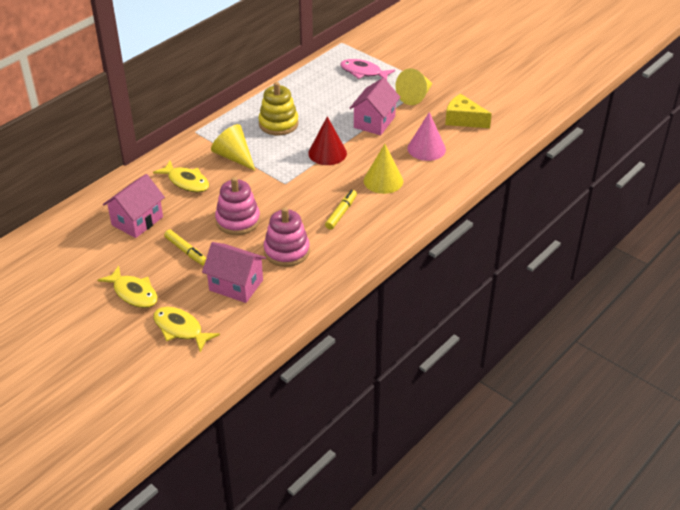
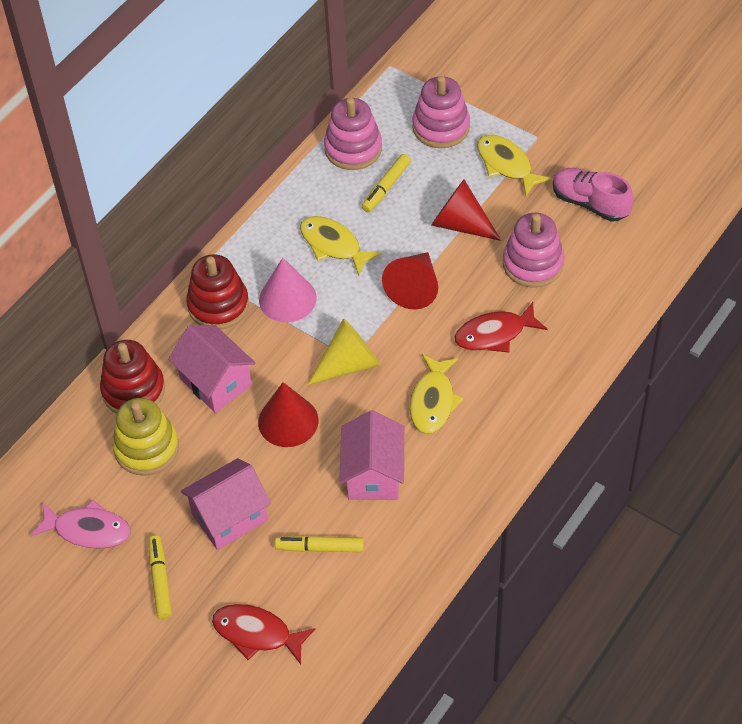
pink shoe: none = 0 -> [553,168,634,222] = 1
pink stacking toy: [215,177,260,235] [263,207,310,267] = 2 -> [324,98,382,170] [412,76,470,148] [503,213,564,288] = 3
red cone: [308,116,347,165] = 1 -> [258,382,319,447] [382,252,438,309] [431,180,501,241] = 3
red fish: none = 0 -> [212,604,315,664] [454,302,547,352] = 2
red stacking toy: none = 0 -> [100,340,165,413] [186,254,249,329] = 2
yellow cheese: [445,94,492,128] = 1 -> none = 0
yellow cone: [211,124,255,171] [364,144,403,194] [395,68,432,105] = 3 -> [307,318,381,385] = 1
yellow marker: [164,230,206,266] [325,190,357,230] = 2 -> [148,536,172,619] [275,535,364,552] [362,154,411,212] = 3

